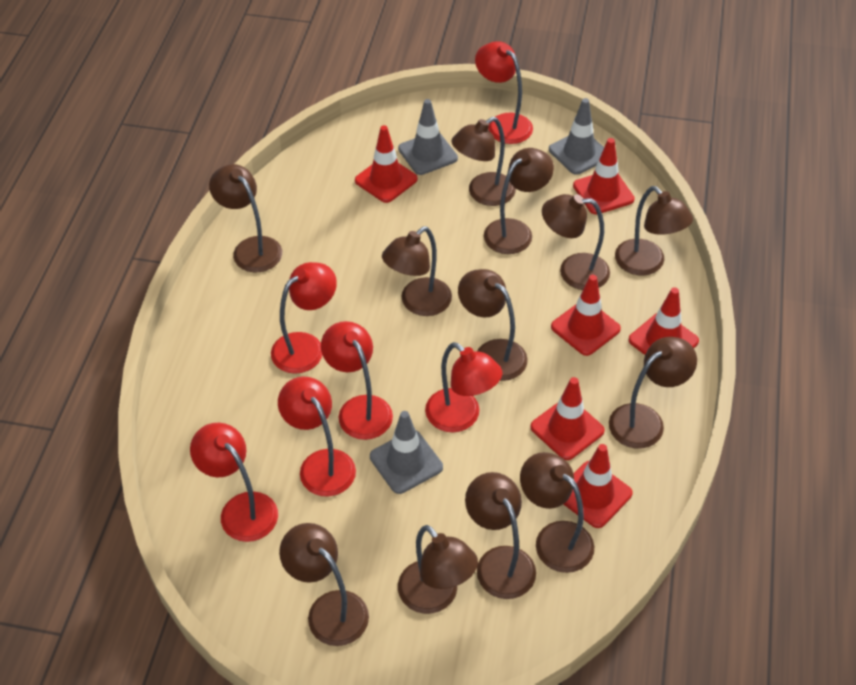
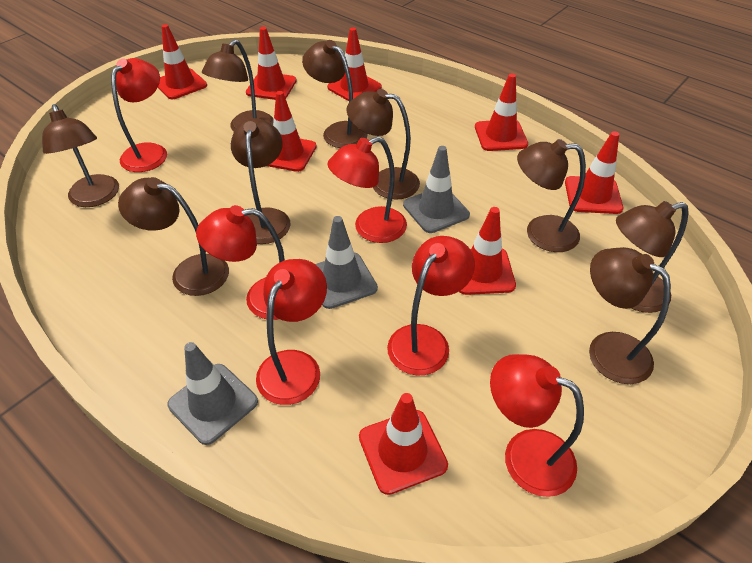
brown lamp: [209,164,282,272] [279,523,369,646] [382,226,452,316] [398,525,478,614] [451,117,516,206] [458,269,528,381] [465,472,536,599] [484,148,554,254] [520,452,594,573] [542,194,610,290] [609,337,697,449] [615,186,693,275] = 12 -> [42,104,119,207] [118,177,229,296] [202,39,274,131] [231,118,290,244] [302,40,368,148] [347,89,420,200] [517,139,586,252] [589,247,671,384] [616,201,689,313] = 9
red traffic cone: [355,125,418,203] [530,377,605,460] [551,275,621,356] [563,444,633,528] [573,138,635,214] [628,287,699,355] = 6 -> [158,24,207,99] [246,27,297,100] [267,91,317,172] [327,27,382,101] [359,393,448,495] [459,207,516,295] [475,73,528,151] [565,131,623,214] = 8

